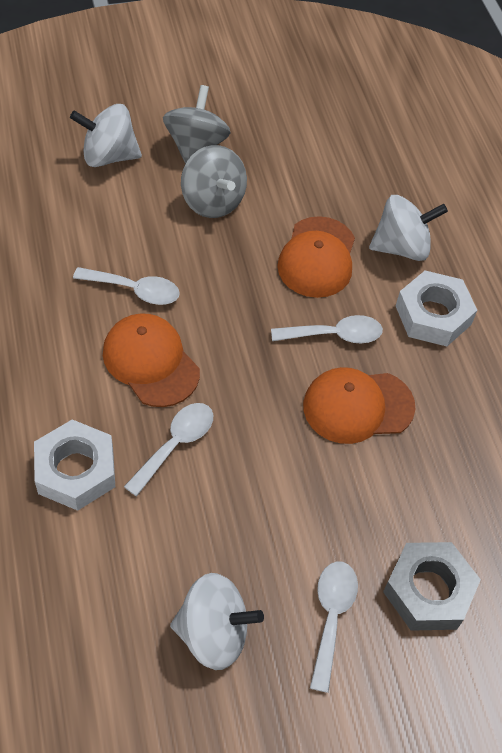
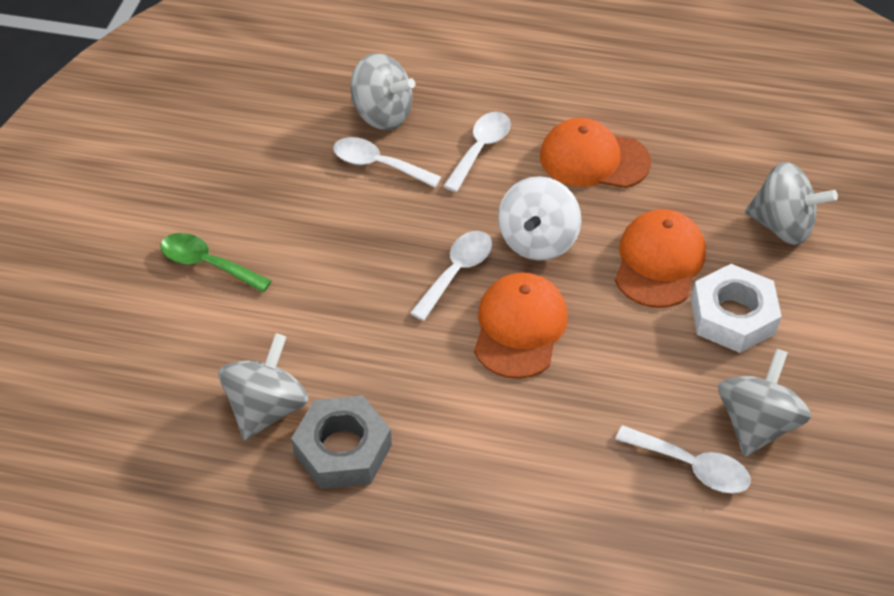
green spoon: none = 0 -> [161,233,272,293] = 1
grey spinning top: [163,85,230,164] [181,145,247,218] = 2 -> [218,333,308,441] [350,53,415,130] [718,348,811,457] [745,162,838,245] = 4
white nut: [34,420,115,511] [396,271,477,346] = 2 -> [691,264,782,353] = 1
white spinning top: [70,104,142,167] [170,573,264,670] [369,195,448,261] = 3 -> [498,176,581,261] = 1

